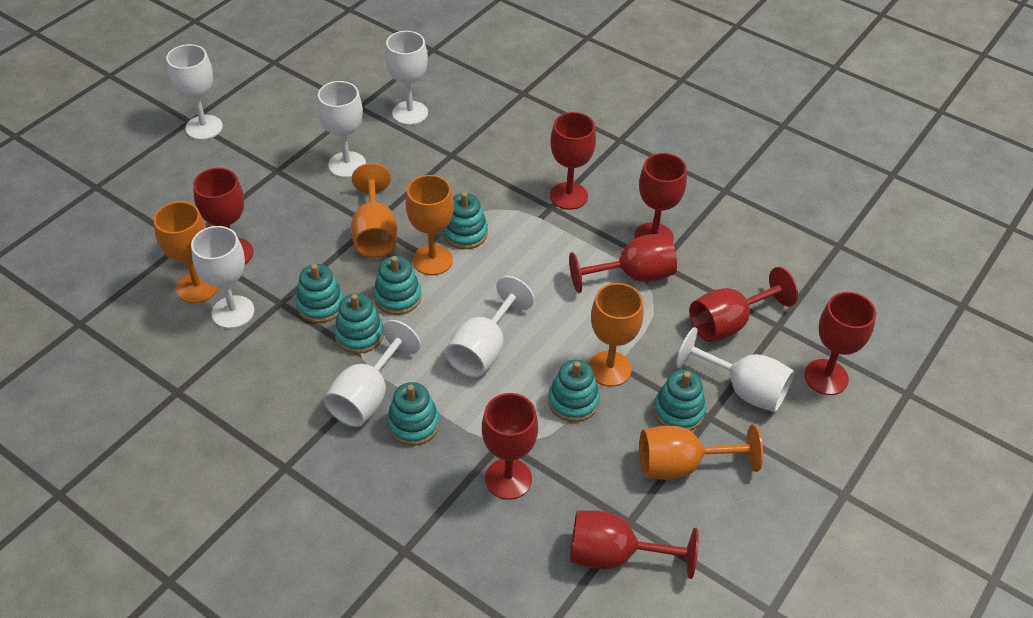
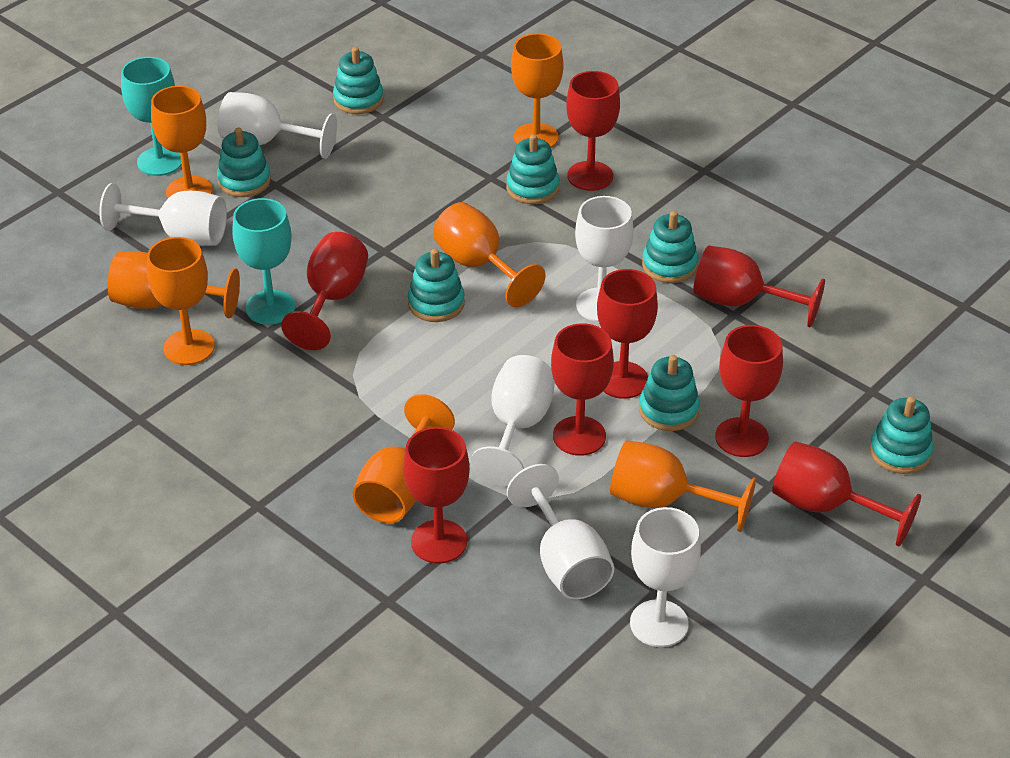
orange goblet: [154,201,218,303] [351,163,397,258] [406,175,454,275] [589,283,644,386] [639,425,763,480] = 5 -> [108,251,240,318] [147,237,215,365] [151,86,213,198] [353,394,455,523] [433,202,546,307] [511,33,563,148] [610,440,756,532] = 7
turquoise goblet: none = 0 -> [121,57,182,176] [232,198,295,325] = 2
white goblet: [166,44,223,140] [191,226,255,329] [317,81,366,178] [324,320,421,427] [385,31,428,125] [445,276,534,377] [676,327,794,412] = 7 -> [99,183,227,246] [218,92,337,159] [470,355,555,486] [507,464,614,599] [575,196,633,322] [630,507,701,647] = 6

